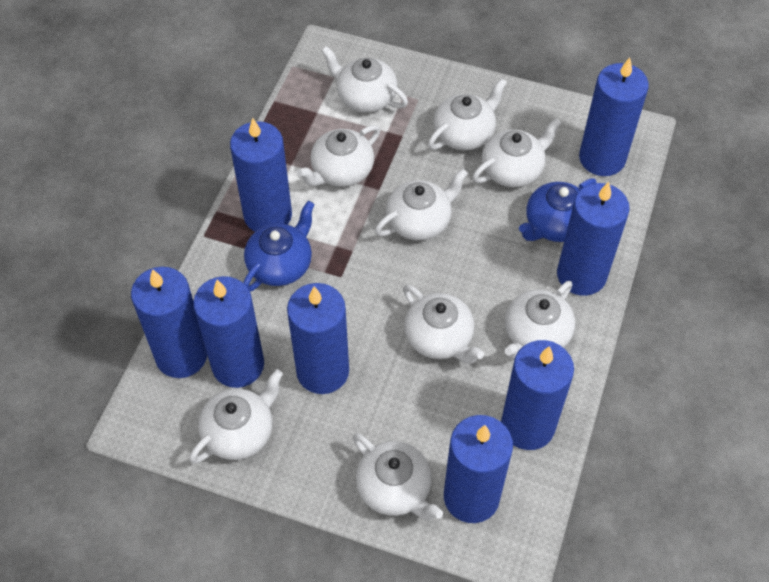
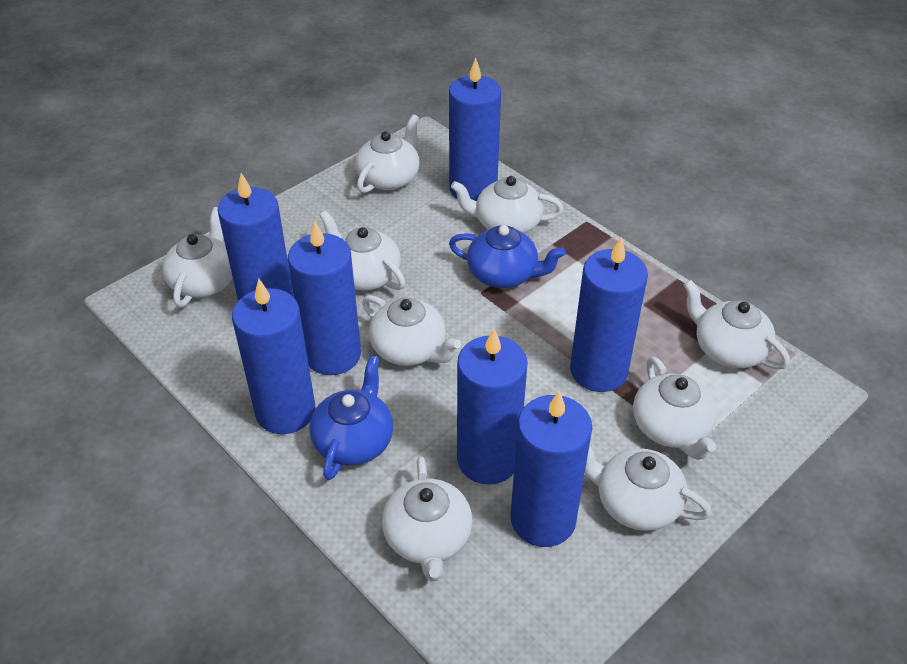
blue candle: [131,267,207,378] [193,276,264,388] [230,118,292,232] [287,283,349,394] [444,415,513,523] [501,340,574,450] [557,182,630,296] [579,58,649,176] = 8 -> [217,173,294,301] [232,278,315,434] [288,221,361,375] [449,58,501,201] [457,328,528,485] [511,391,592,547] [570,237,648,392] = 7

